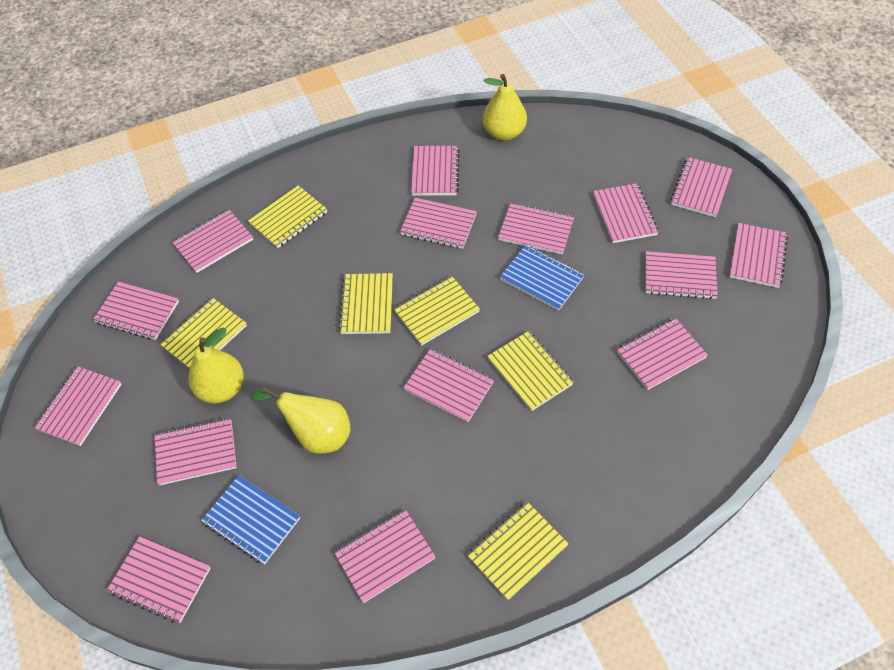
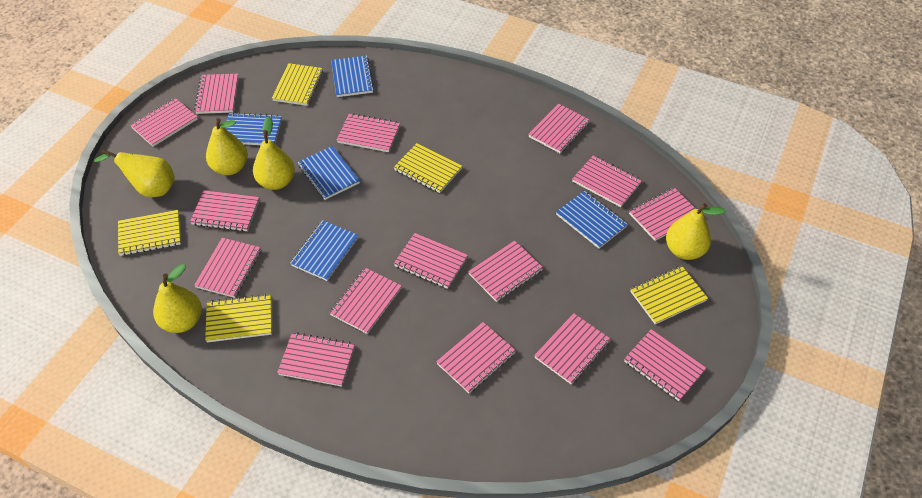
blue notebook: [201,475,300,565] [500,245,584,311] = 2 -> [225,112,282,145] [290,220,359,281] [298,146,360,200] [331,56,374,97] [556,191,628,249] = 5
yellow notebook: [160,298,247,369] [248,185,327,248] [338,273,393,334] [394,276,480,346] [467,502,569,600] [487,331,574,411] = 6 -> [118,210,181,256] [205,294,272,342] [272,63,323,106] [394,143,462,193] [630,266,708,324] = 5
yellow pear: [189,328,244,403] [251,387,350,454] [483,74,527,141] = 3 -> [94,149,175,197] [153,264,202,333] [206,118,248,175] [253,116,295,190] [666,203,726,260] = 5

